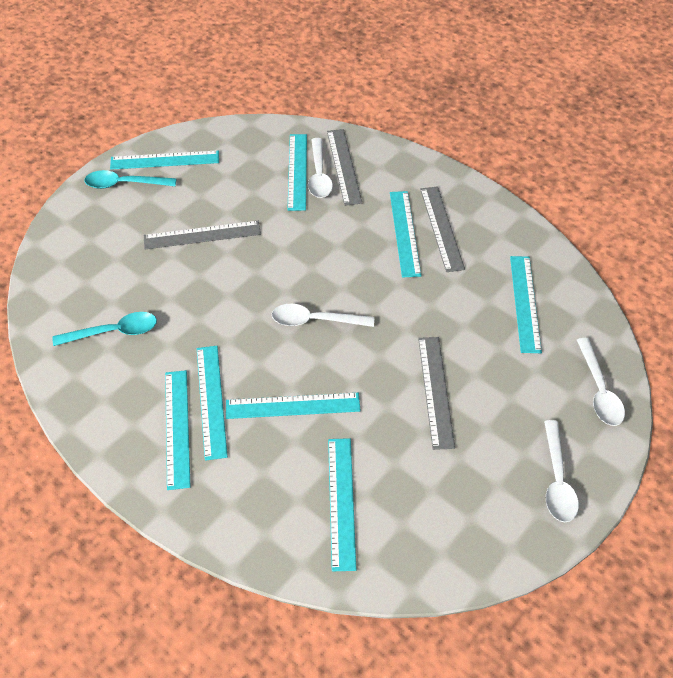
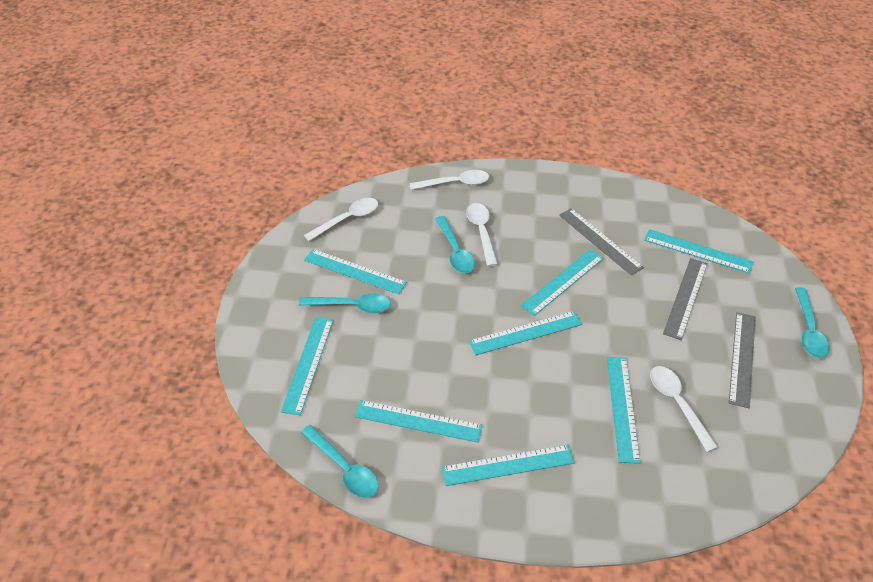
grey ruler: [144,221,261,249] [327,129,362,206] [418,337,455,450] [420,186,465,272] = 4 -> [559,208,644,275] [663,258,708,340] [729,312,756,408] = 3
turquoise spoon: [53,312,157,346] [84,170,176,189] = 2 -> [299,294,391,313] [301,425,379,498] [435,216,475,273] [795,287,830,358] = 4

